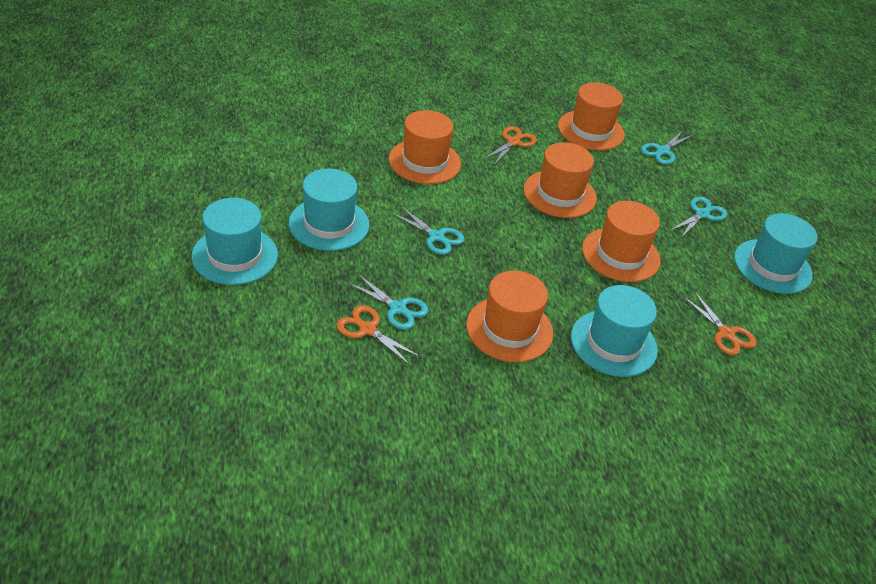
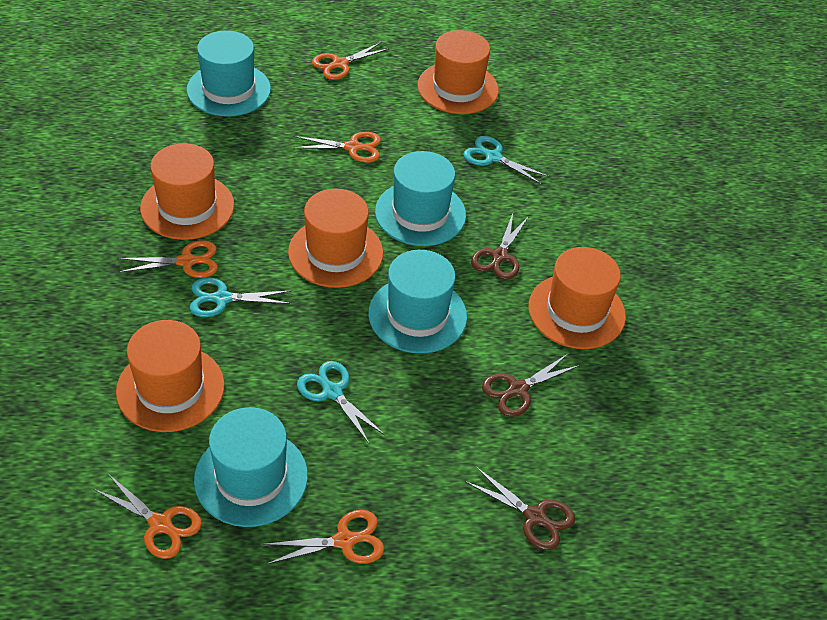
brown scissors: none = 0 -> [465,467,575,550] [471,214,529,280] [482,354,580,417] = 3
orange scissors: [337,305,421,365] [483,126,537,165] [683,291,756,355] = 3 -> [93,474,202,559] [118,240,218,278] [263,510,384,565] [292,132,381,163] [312,42,390,80] = 5
turquoise scissors: [347,274,429,330] [391,206,465,255] [641,130,693,165] [669,197,727,238] = 4 -> [190,278,291,317] [297,361,385,445] [463,136,550,185] = 3

